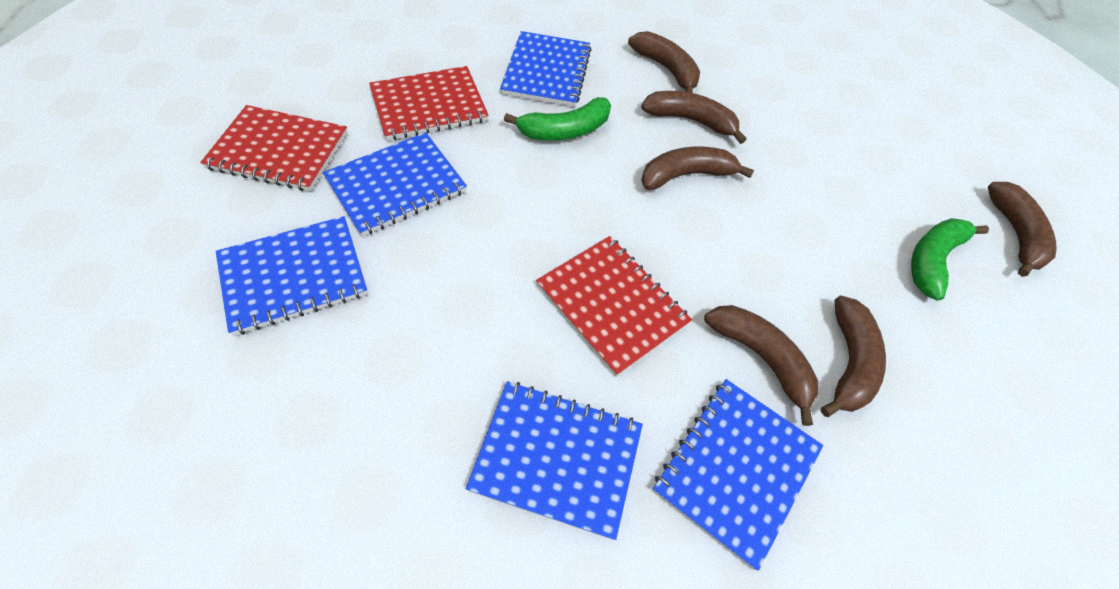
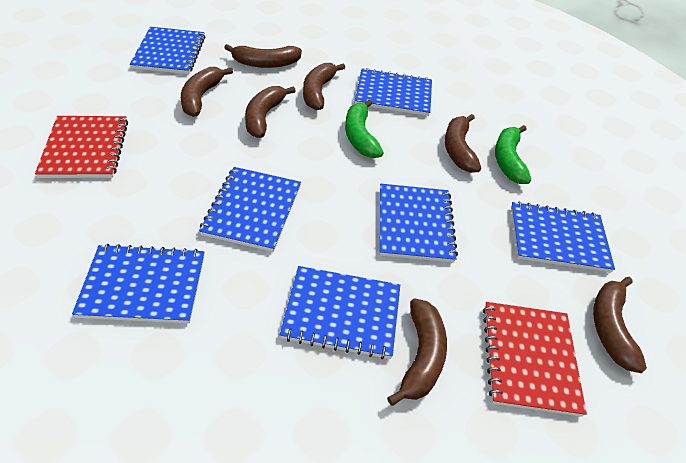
blue notebook: [216,216,368,336] [323,132,467,236] [466,381,643,540] [500,31,591,107] [652,379,823,571] = 5 -> [72,244,204,323] [130,27,205,74] [199,167,301,252] [280,266,400,359] [355,68,432,116] [380,184,458,263] [511,201,615,273] = 7
brown banana: [628,31,700,93] [641,91,746,144] [641,147,754,190] [704,305,818,426] [821,295,886,417] [988,182,1057,277] = 6 -> [181,67,233,117] [224,44,302,68] [245,86,296,138] [303,63,345,110] [387,298,447,406] [445,114,481,173] [593,277,647,373] = 7
red notebook: [200,105,348,191] [369,66,489,140] [536,236,692,376] = 3 -> [35,116,128,178] [483,302,587,417] = 2

